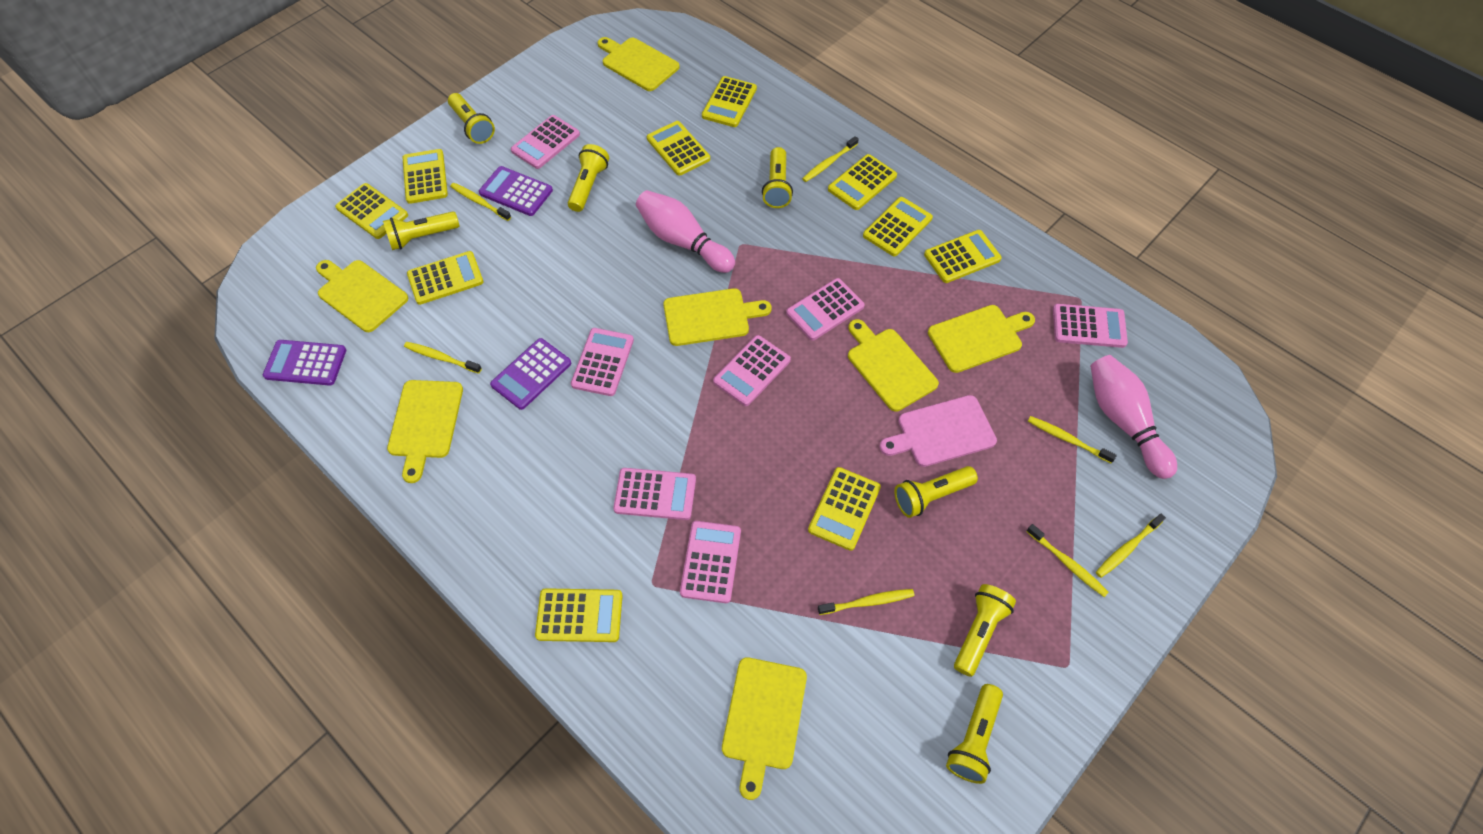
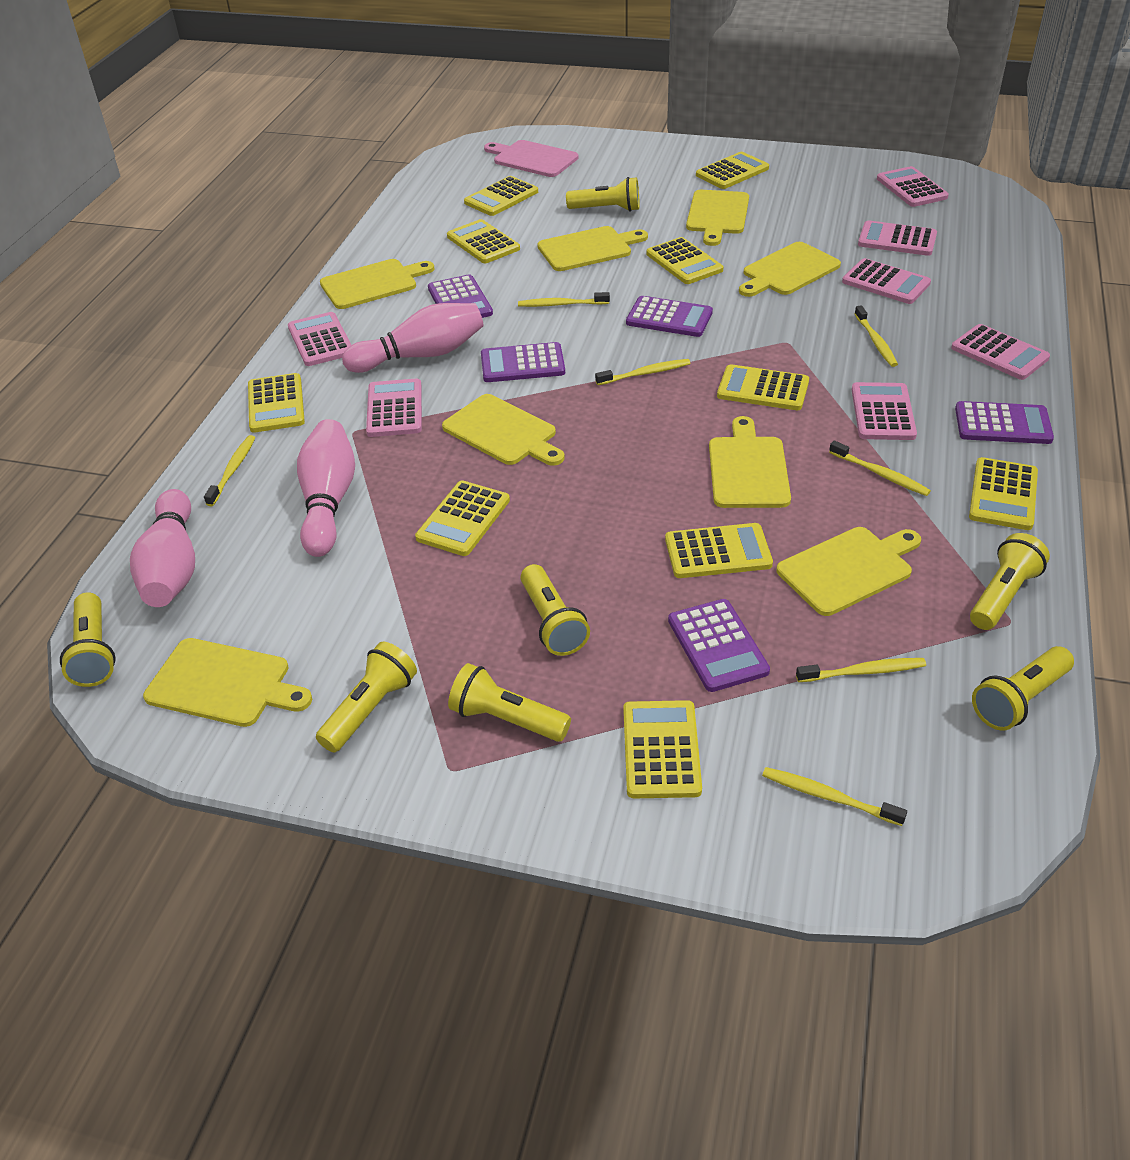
pink bowling pin: [636,190,735,273] [1090,355,1177,479] = 2 -> [130,489,195,607] [297,419,355,557] [342,303,484,373] = 3
purple calculator: [263,340,346,386] [479,166,553,216] [490,338,571,410] = 3 -> [428,275,493,318] [481,342,565,382] [626,296,713,337] [668,599,770,692] [955,401,1054,444] = 5
yellow cutting board: [316,260,408,332] [387,380,463,483] [597,37,680,91] [663,288,771,346] [722,657,807,800] [848,319,939,412] [928,305,1035,373] = 7 -> [143,638,312,727] [320,259,435,309] [442,394,565,466] [537,226,648,271] [686,190,749,246] [709,416,791,508] [739,242,841,297] [776,527,921,616] = 8

